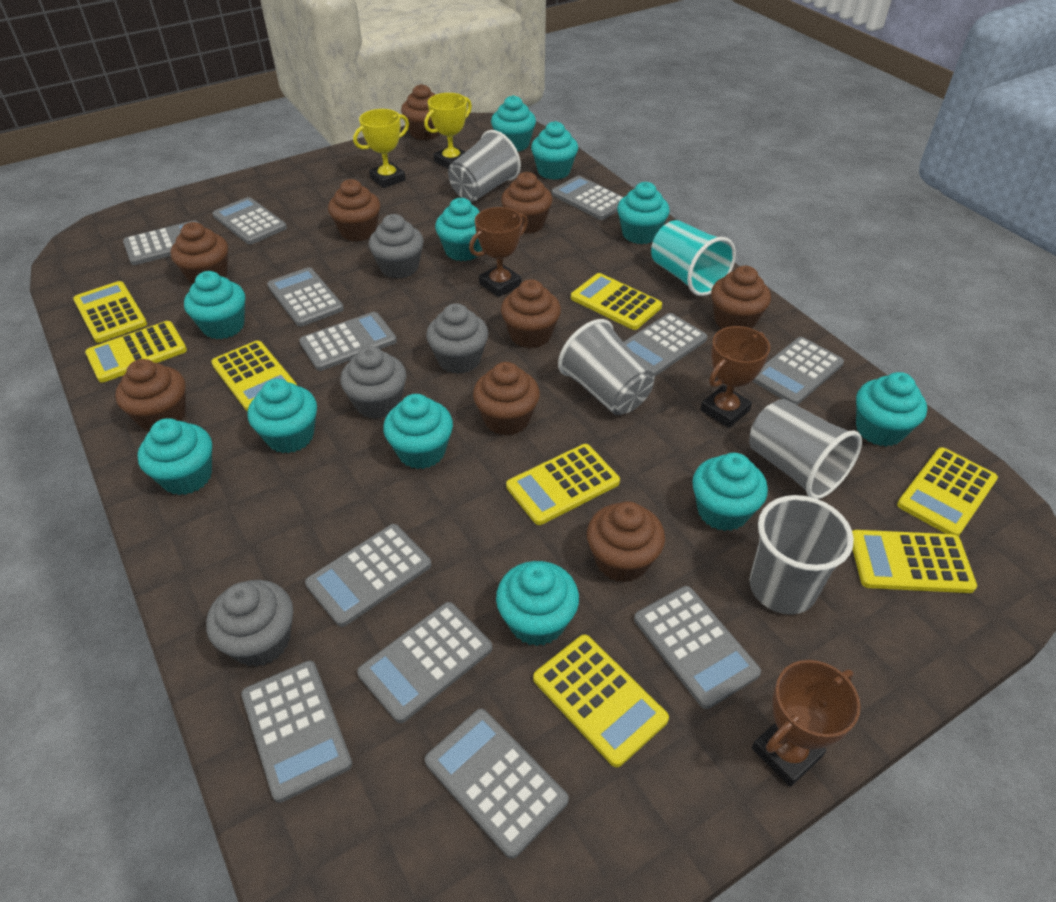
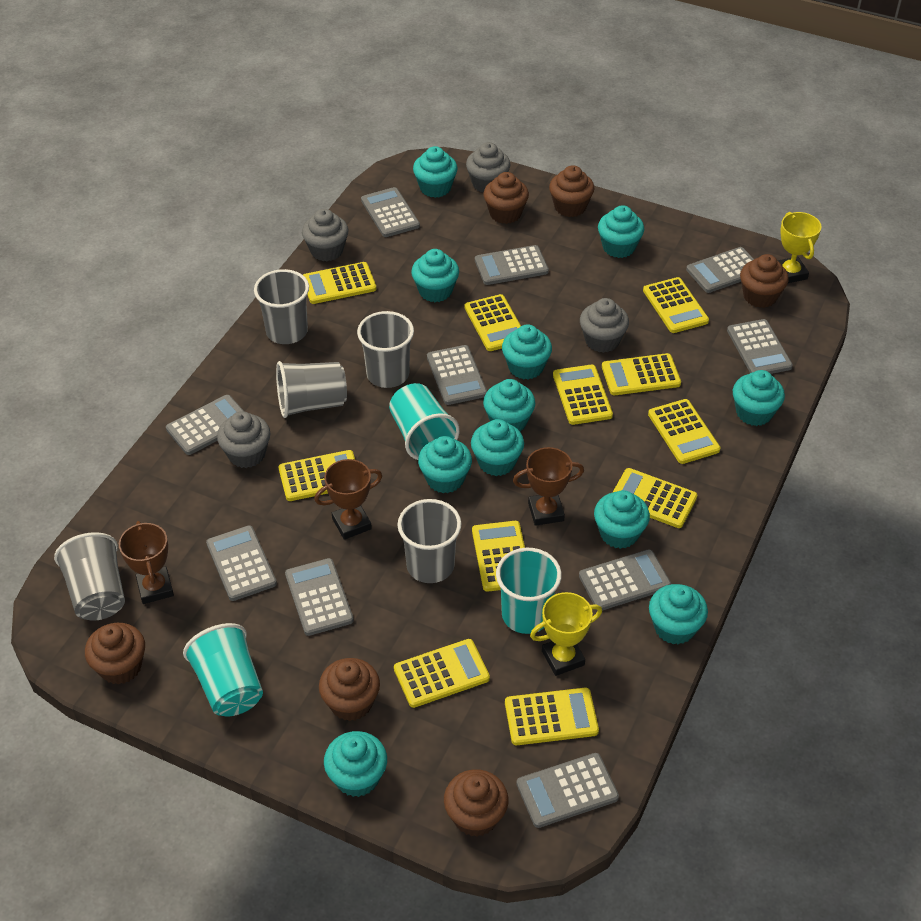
brown cupcake: [115,359,186,431] [171,222,228,284] [328,179,380,242] [401,84,440,140] [473,362,540,436] [501,172,552,234] [501,279,561,348] [587,501,665,582] [711,266,771,329] = 9 -> [85,623,145,685] [319,658,380,721] [444,769,508,837] [483,172,529,224] [549,165,594,217] [740,254,789,308] = 6
grey calculator: [123,220,199,265] [212,197,287,245] [241,661,352,803] [267,267,344,327] [299,312,397,371] [305,524,432,627] [357,602,493,723] [425,709,569,859] [551,176,623,220] [623,313,707,376] [634,586,761,709] [752,337,844,405] = 12 -> [166,395,245,455] [206,525,277,601] [285,558,354,636] [361,187,420,237] [427,345,487,405] [475,245,549,285] [516,753,619,828] [579,549,671,611] [686,247,754,293] [727,319,793,374] = 10
grey cup: [448,130,521,202] [558,319,655,415] [749,399,862,499] [749,495,854,615] = 4 -> [54,532,125,621] [254,269,309,344] [276,361,347,418] [357,311,414,388] [398,499,461,583] = 5
turquoise cup: [651,220,736,296] = 1 -> [183,623,263,717] [389,383,460,460] [496,548,562,634] = 3
yellow calculator: [73,281,147,343] [85,321,187,382] [211,340,297,411] [506,444,620,525] [533,634,669,767] [571,273,662,330] [852,530,977,593] [897,447,998,536] = 8 -> [278,450,355,501] [303,262,376,304] [394,639,490,708] [465,294,521,351] [472,521,525,592] [505,688,599,745] [553,365,613,425] [602,353,681,395] [612,468,697,528] [643,277,709,333] [648,399,721,464] = 11

